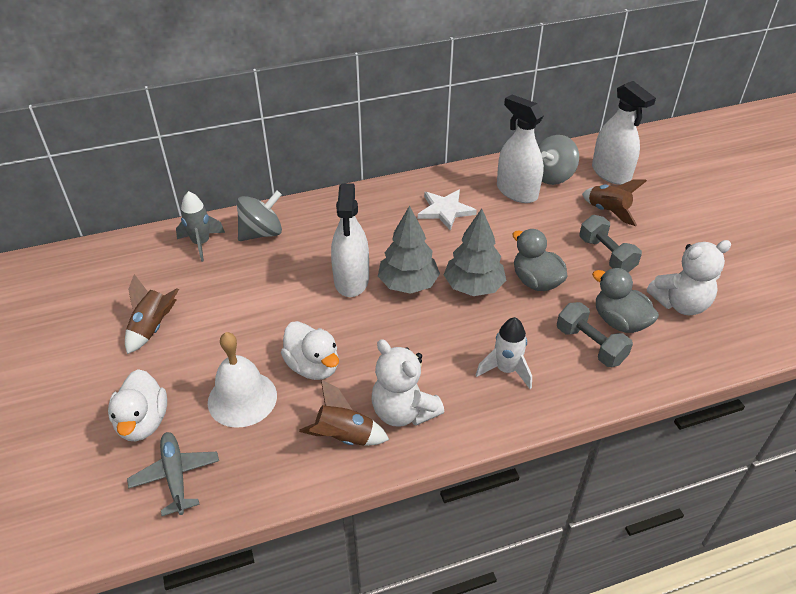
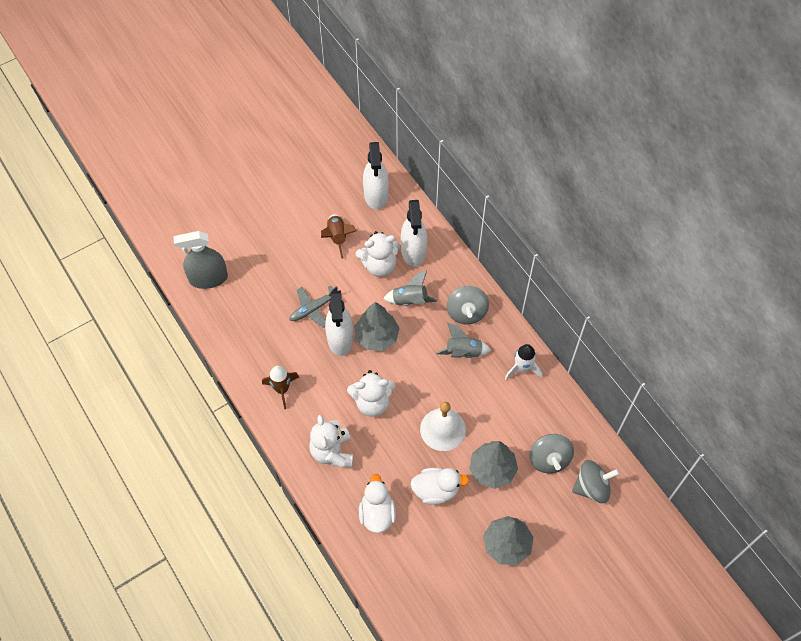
brown rocket: [125,274,179,354] [299,379,389,446] [582,180,647,226] = 3 -> [262,366,299,409] [321,214,357,259] = 2
grey duck: [512,229,568,291] [592,268,659,333] = 2 -> none = 0
grey dumbbell: [557,302,633,367] [579,215,642,272] = 2 -> none = 0
grey rocket: [176,191,225,262] = 1 -> [383,271,438,306] [436,323,491,358] = 2
grey spinning top: [237,191,282,241] [538,135,579,185] = 2 -> [447,286,489,325] [529,434,574,474] [572,460,620,503] = 3
grey spray bottle: none = 0 -> [173,231,228,289] = 1
grey tree: [378,206,440,294] [444,209,506,296] = 2 -> [354,302,400,351] [470,441,518,489] [483,516,534,565] = 3
white star: [418,190,477,230] = 1 -> none = 0
white teddy bear: [372,339,444,427] [647,240,731,315] = 2 -> [309,415,354,467] [347,370,395,417] [355,231,400,277] = 3

